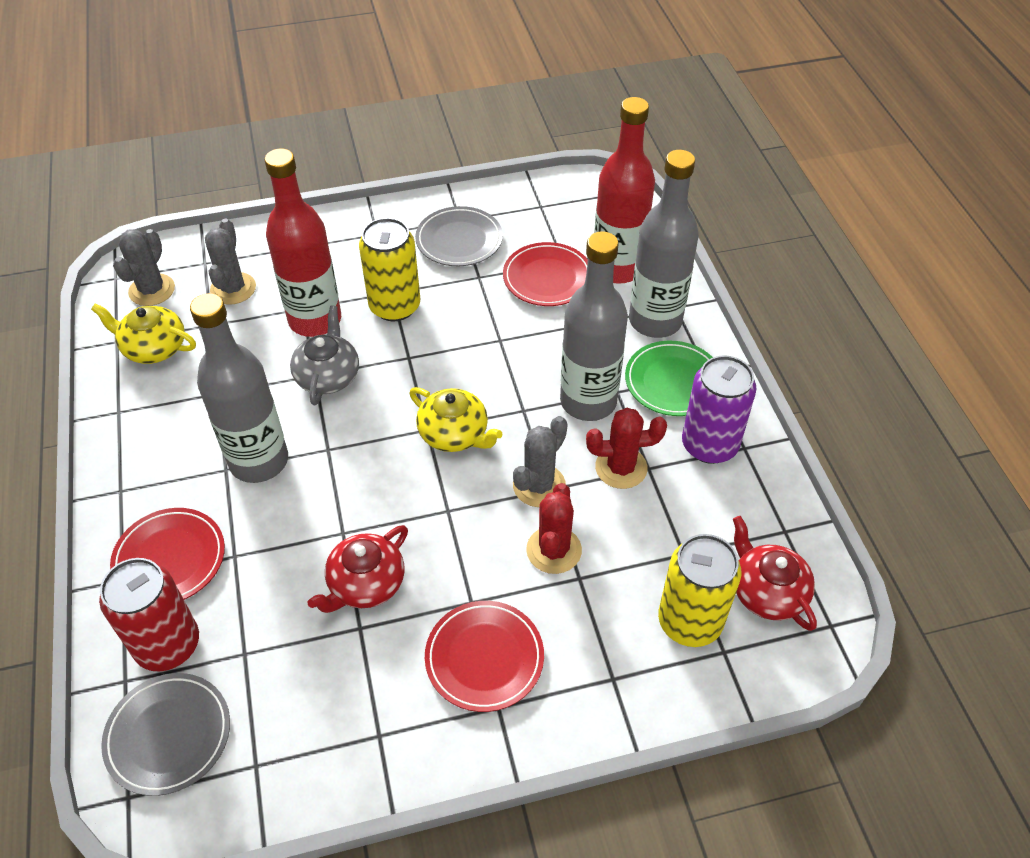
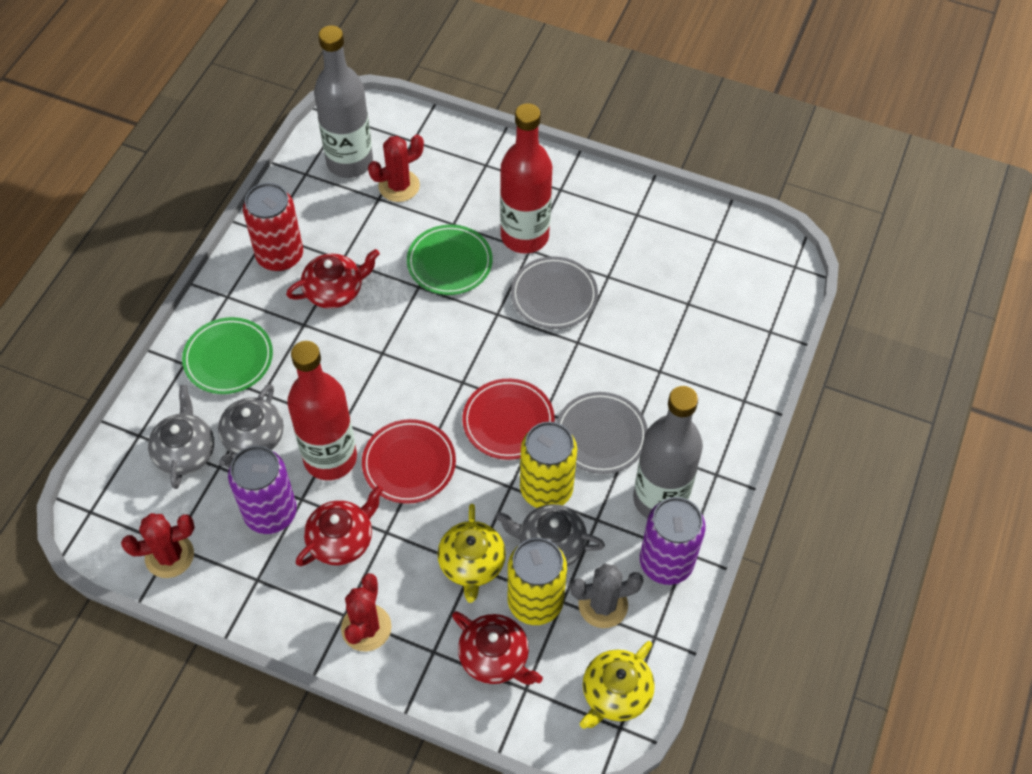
green plate: [625,341,713,416] = 1 -> [182,317,273,394] [407,225,493,295] = 2
grey bottle: [190,293,288,483] [560,231,628,421] [629,150,699,338] = 3 -> [314,25,373,178] [633,386,703,519] = 2
grey cactus: [113,229,175,306] [205,219,256,305] [513,416,568,507] = 3 -> [570,564,644,628] = 1
grey teapot: [290,306,359,405] = 1 -> [148,385,214,489] [218,384,284,468] [495,504,605,566] = 3
purple can: [682,355,756,464] = 1 -> [228,446,297,534] [640,497,706,585] = 2
red cactus: [526,483,582,574] [586,408,667,489] = 2 -> [121,513,195,578] [341,573,392,651] [368,134,424,202] = 3
red plate: [110,508,225,600] [425,601,544,712] [503,242,588,306] = 3 -> [362,419,456,504] [462,379,555,460] = 2
red teapot: [308,525,408,613] [733,516,817,631] = 2 -> [286,249,380,309] [296,485,383,566] [452,611,543,685] = 3

